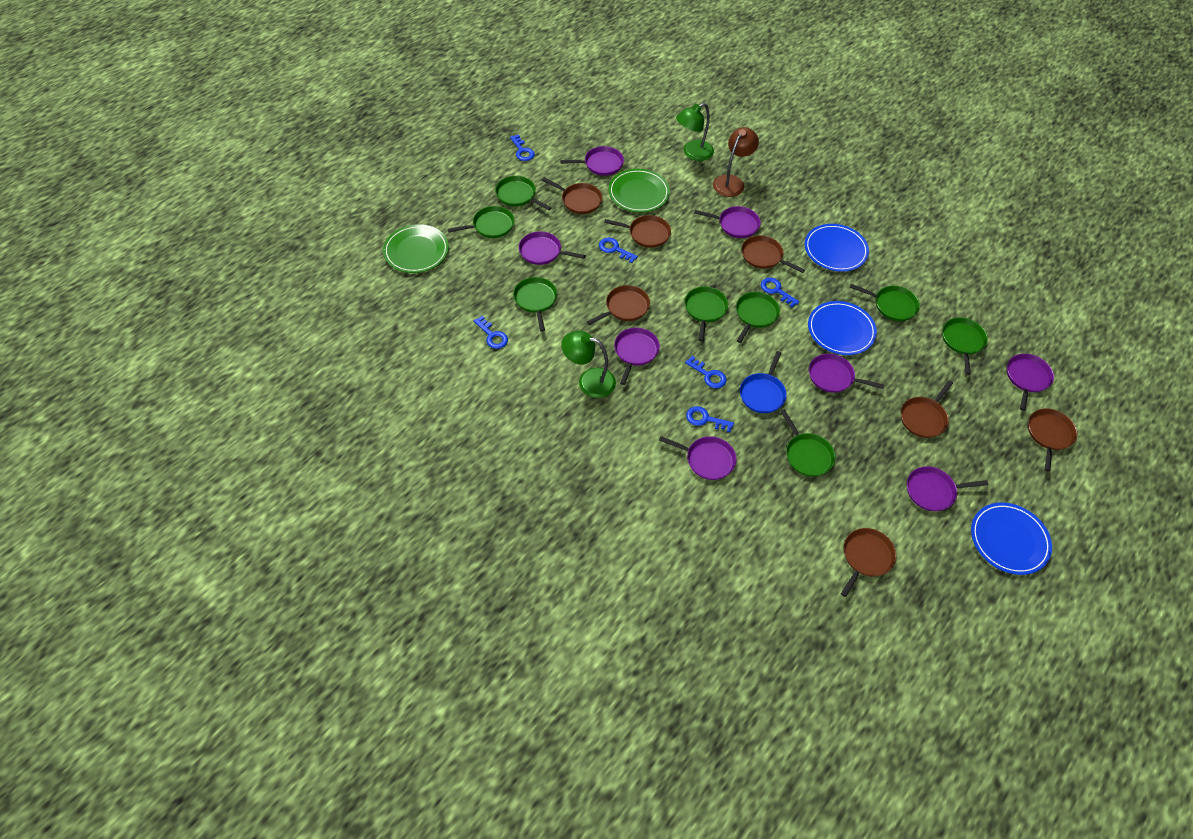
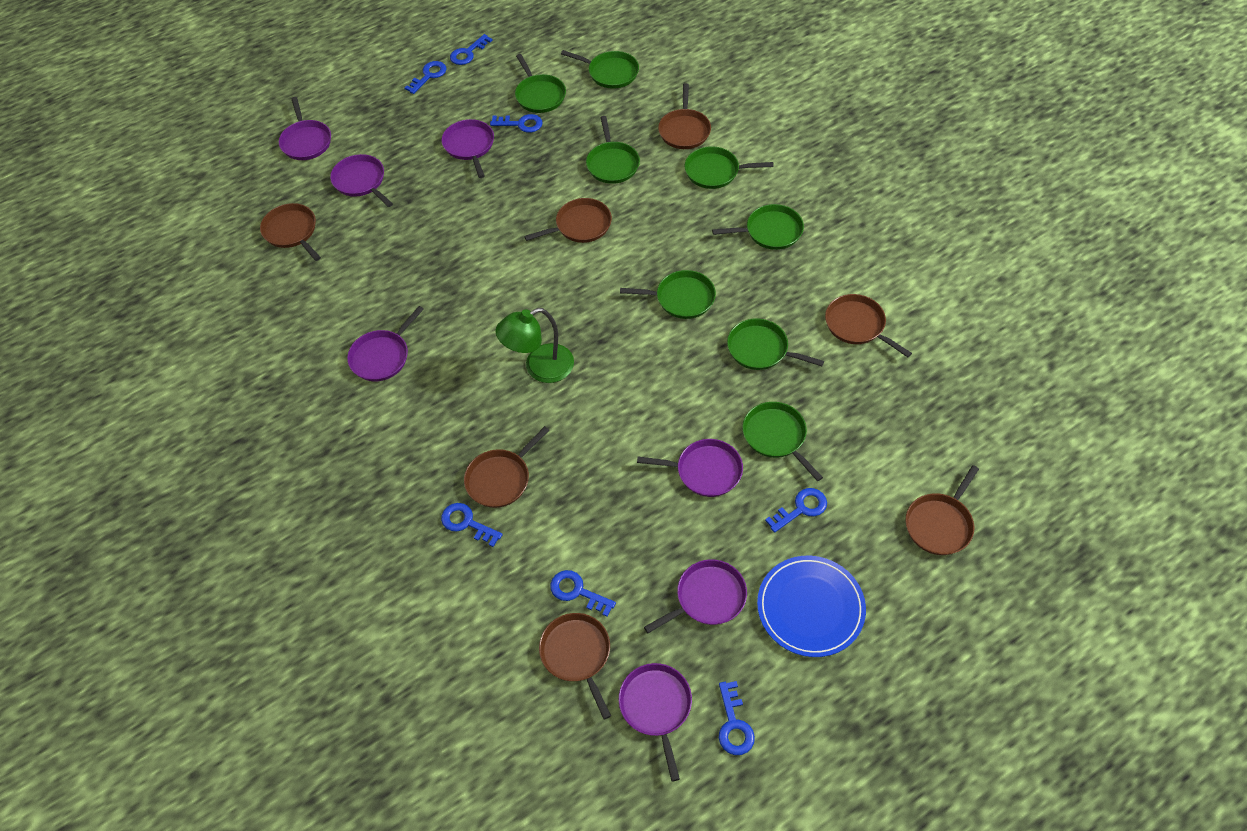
blue key: [474,315,508,349] [510,134,535,161] [599,238,638,263] [685,356,727,388] [686,406,734,432] [761,278,799,307] = 6 -> [404,61,447,94] [441,503,503,547] [450,34,493,65] [490,114,543,133] [550,570,616,617] [719,681,755,755] [765,488,827,533] = 7
blue pan: [740,351,787,413] = 1 -> none = 0
blue plate: [805,224,869,272] [808,301,877,355] [971,503,1052,575] = 3 -> [757,556,866,657] = 1
brown lamp: [713,127,759,197] = 1 -> none = 0
green lamp: [561,331,616,398] [676,103,714,161] = 2 -> [496,308,574,383] = 1
green plate: [383,224,449,273] [608,169,670,212] = 2 -> none = 0
purple pan: [519,231,586,265] [560,146,624,176] [614,328,660,385] [659,436,736,480] [694,206,761,238] [809,354,884,393] [907,466,988,511] [1007,354,1054,411] = 8 -> [279,97,331,160] [330,154,393,207] [347,306,424,381] [442,119,494,178] [619,663,692,782] [637,439,743,497] [644,559,747,633] = 7

